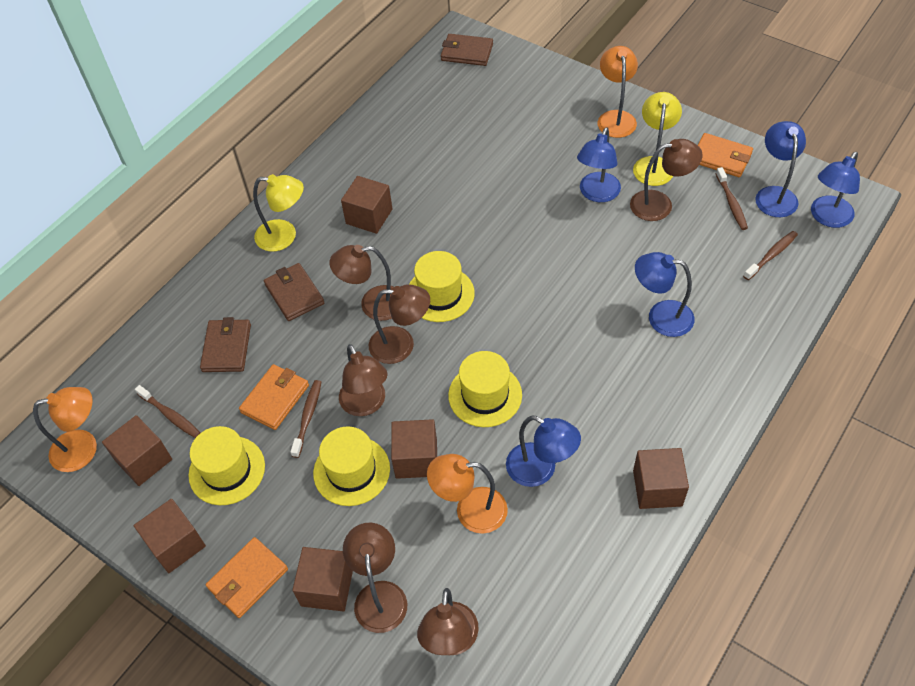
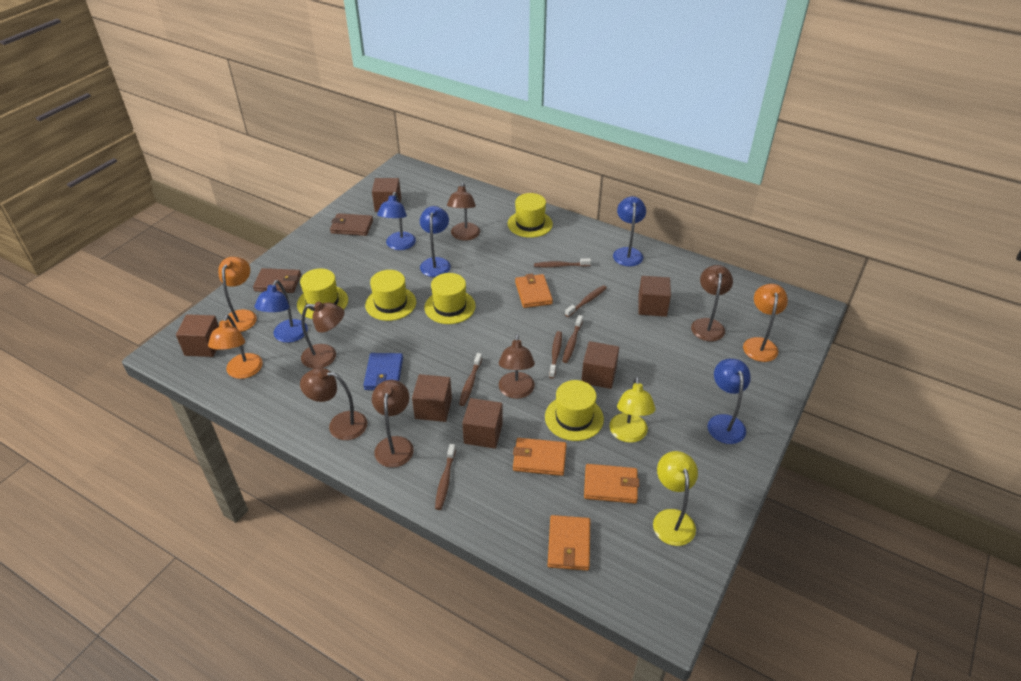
blue wallet: none = 0 -> [363,353,403,390] = 1
brown toothbrush: [135,385,201,438] [290,380,321,458] [716,167,748,230] [743,231,798,280] = 4 -> [435,444,456,510] [459,353,482,406] [534,258,591,268] [549,331,562,379] [562,315,583,363] [565,285,607,317] = 6
brown wallet: [200,317,251,372] [264,263,324,321] [441,34,493,66] = 3 -> [253,268,301,293] [330,213,373,236] = 2
orange wallet: [206,537,288,618] [239,364,309,430] [698,133,753,177] = 3 -> [513,438,567,476] [515,274,553,308] [548,515,590,571] [584,464,639,504] = 4
yellow hat: [188,426,265,505] [313,426,390,506] [409,251,475,322] [448,351,522,427] = 4 -> [297,269,348,319] [365,270,416,321] [424,273,476,324] [508,193,553,238] [545,380,604,441] = 5

